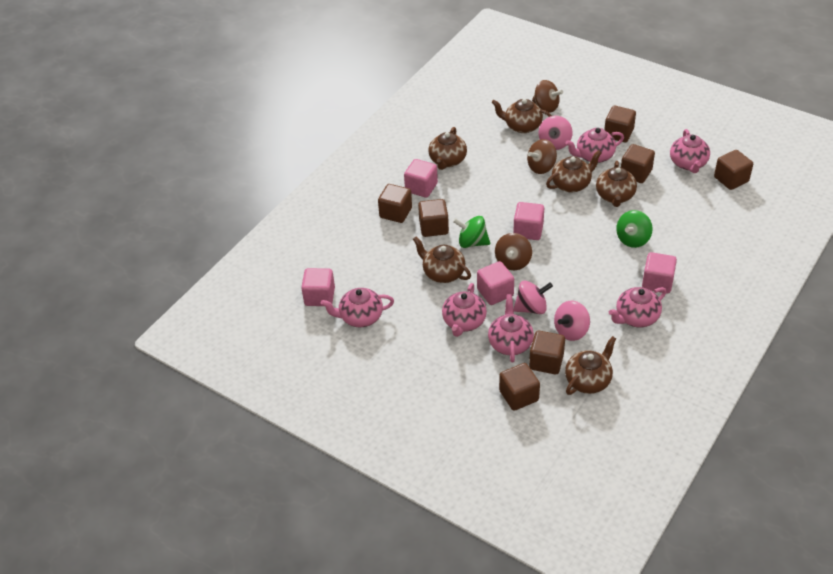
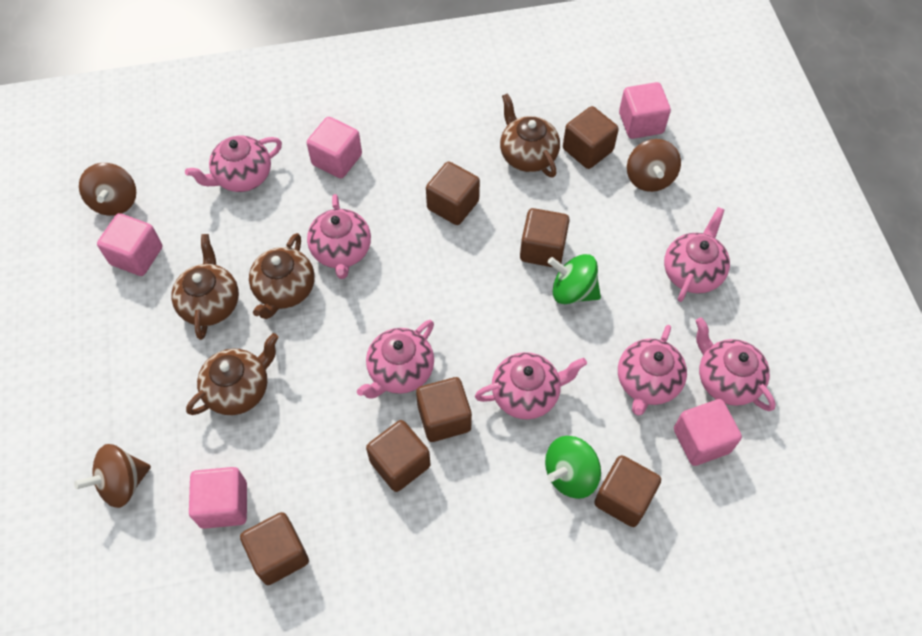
brown teapot: [413,237,471,283] [428,127,467,170] [492,99,552,133] [546,150,602,192] [565,336,616,395] [596,161,637,207] = 6 -> [172,234,239,340] [186,333,279,415] [249,233,315,319] [500,93,560,178] = 4
pink spinning top: [513,281,553,314] [538,116,573,150] [554,301,590,341] = 3 -> none = 0
pink teapot: [321,288,394,327] [442,283,487,337] [488,294,534,363] [565,128,624,163] [609,287,666,327] [670,129,710,173] = 6 -> [185,136,282,192] [307,194,371,279] [357,320,434,398] [475,352,587,420] [618,325,687,416] [664,207,730,302] [696,317,776,411] = 7

